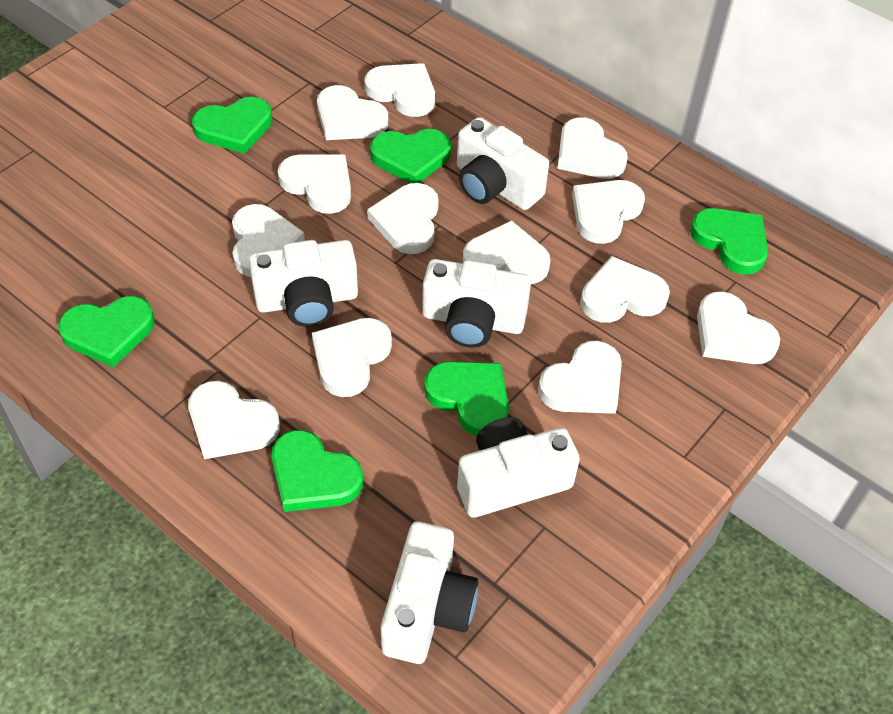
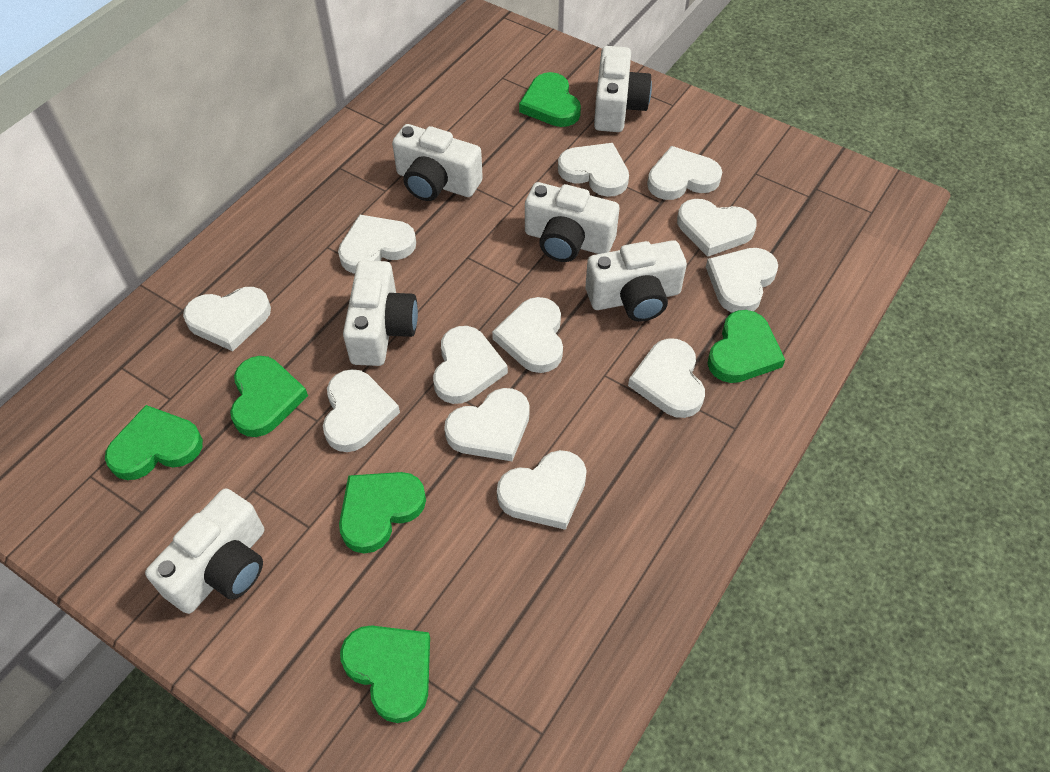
white camera: [249,240,358,327] [381,521,478,664] [422,259,531,348] [457,117,549,210] [457,417,580,518] = 5 -> [145,488,264,614] [343,260,418,366] [392,124,483,201] [525,182,619,262] [585,240,687,322] [594,46,652,132] = 6
white heart: [188,381,280,459] [232,204,305,277] [278,154,351,214] [312,318,392,397] [317,85,388,140] [364,63,435,117] [367,183,439,254] [463,220,551,284] [538,341,622,414] [557,117,628,179] [572,180,645,244] [581,256,670,323] [697,291,780,364] = 13 -> [183,287,271,351] [323,369,400,452] [338,215,416,273] [433,326,508,404] [444,388,530,461] [492,297,563,373] [497,450,587,530] [558,143,629,197] [628,338,705,418] [647,146,722,200] [677,199,757,257] [706,248,778,313] = 12

